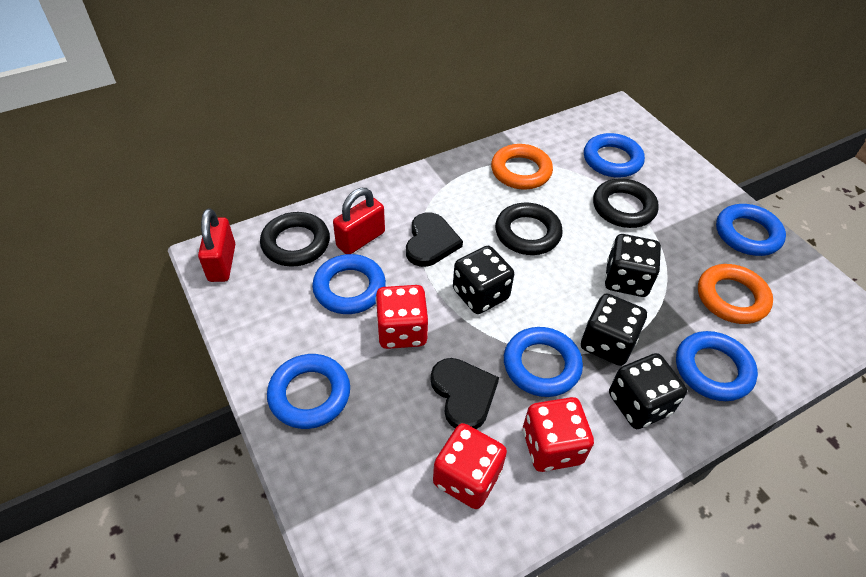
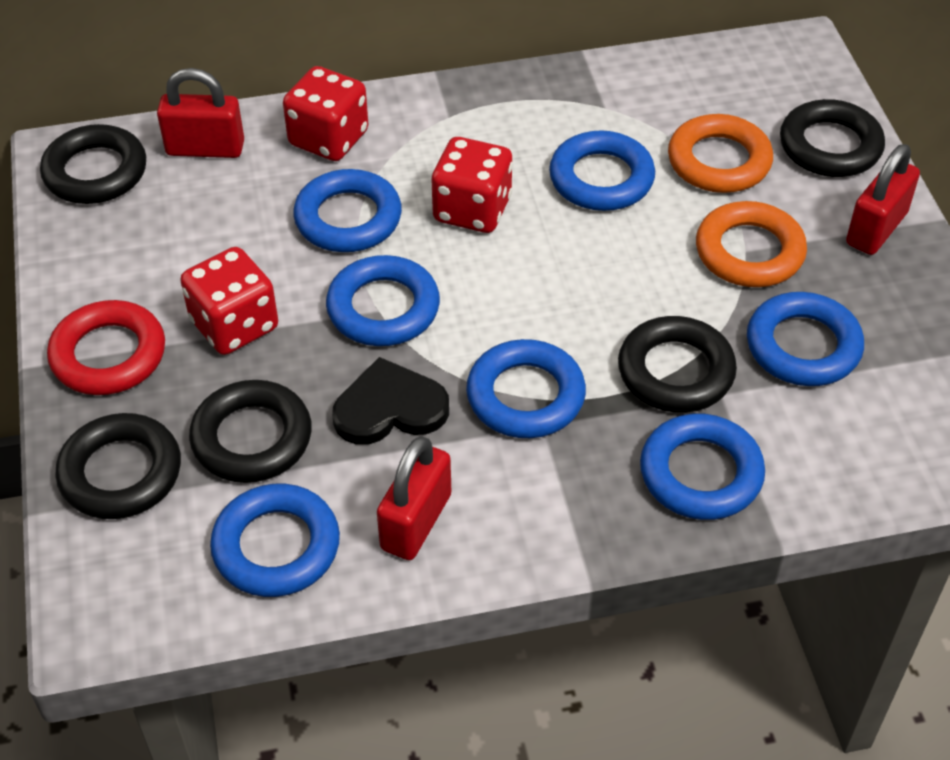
black dice: [453,246,514,314] [581,293,647,366] [605,234,661,297] [609,353,687,429] = 4 -> none = 0
black heart: [406,213,463,267] [431,358,499,429] = 2 -> [332,357,449,445] = 1
black ring: [260,212,330,267] [495,203,563,255] [593,178,659,228] = 3 -> [40,124,146,204] [55,413,181,519] [189,380,312,483] [618,316,737,413] [780,99,885,177] = 5
blue ring: [267,354,350,429] [312,254,386,314] [504,327,583,397] [584,133,645,177] [676,331,758,401] [716,204,786,256] = 6 -> [210,484,340,597] [293,169,402,252] [326,255,440,346] [466,339,586,438] [549,130,655,211] [640,414,765,520] [747,292,864,386] = 7
red padlock: [198,208,235,282] [333,188,385,254] = 2 -> [157,68,244,158] [377,436,451,560] [846,144,920,255] = 3
red ring: none = 0 -> [47,300,165,395] = 1

